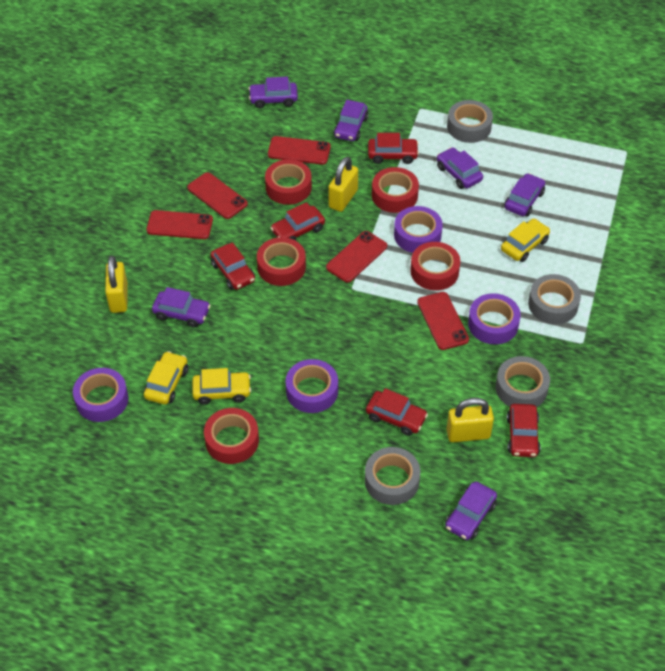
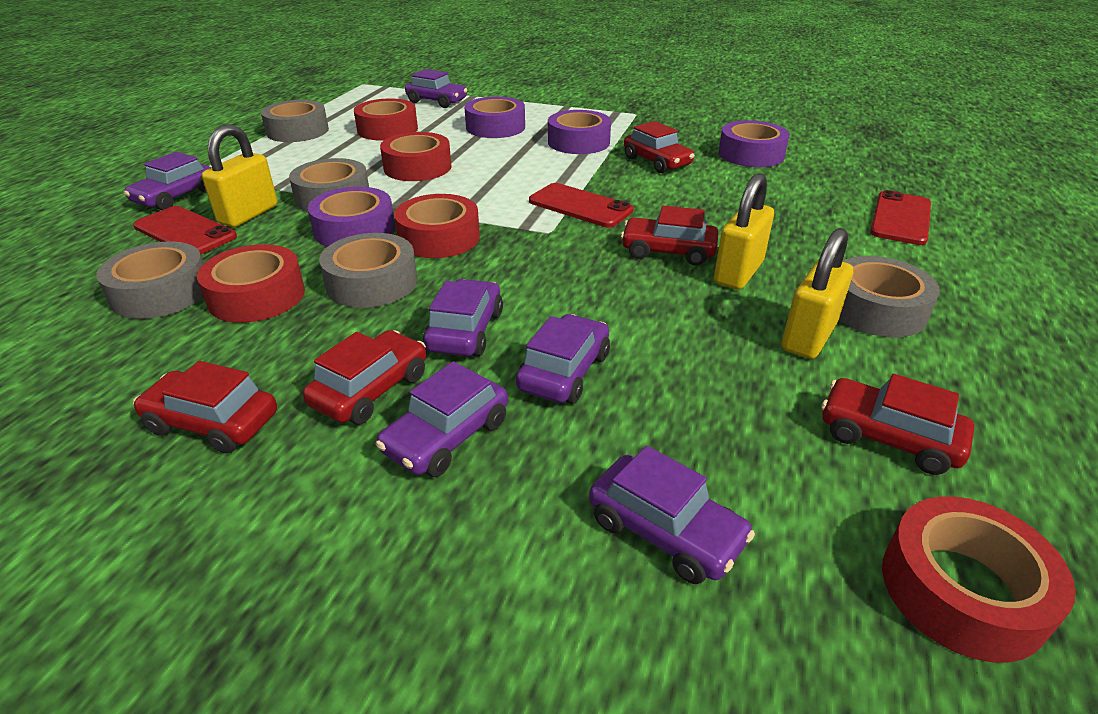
grey tape: [365,447,420,505] [447,100,493,143] [496,356,550,407] [528,274,581,324] = 4 -> [96,241,204,319] [261,100,329,142] [289,158,369,212] [319,233,417,308] [839,256,940,338] = 5
red phone: [146,210,213,239] [187,172,248,219] [268,136,331,165] [326,231,387,283] [417,292,469,350] = 5 -> [133,206,237,254] [529,183,634,227] [870,190,931,245] = 3
yellow car: [144,351,188,405] [192,368,251,405] [501,219,550,262] = 3 -> none = 0

